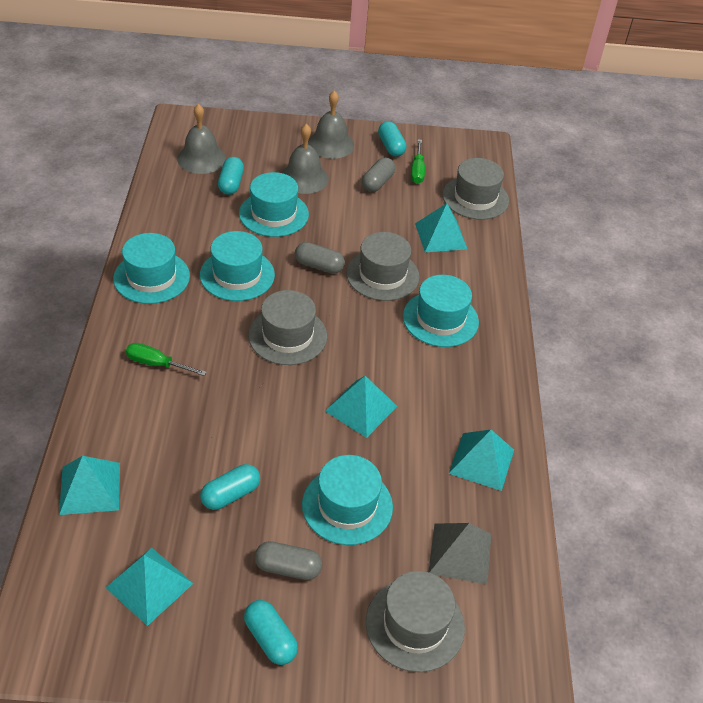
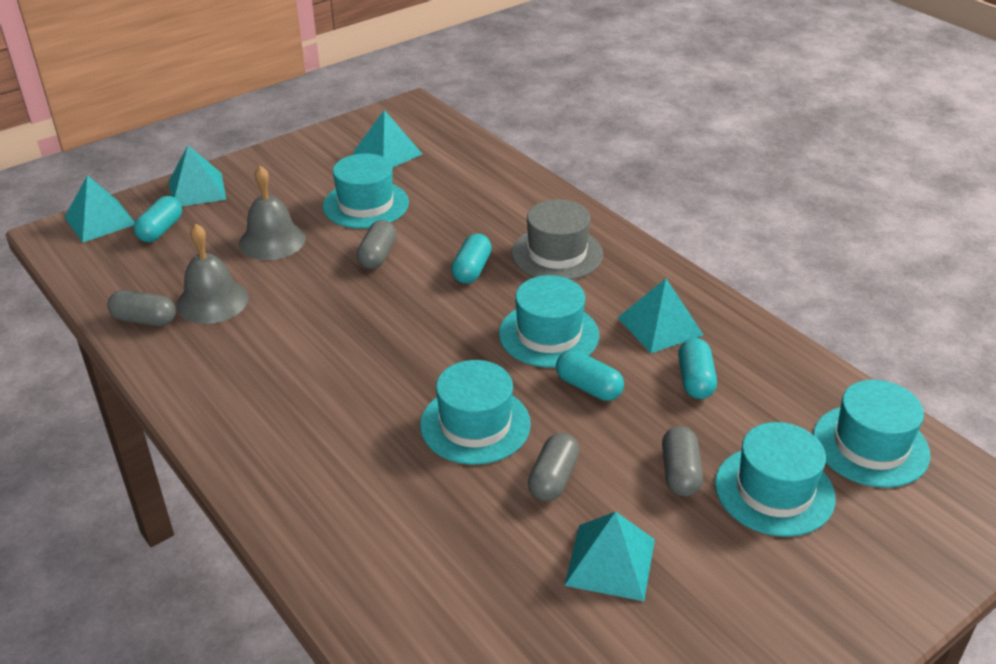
green screwdriver: [126,343,207,376] [411,139,425,184] = 2 -> none = 0
grey bell: [177,104,226,174] [281,124,329,194] [308,91,354,159] = 3 -> [176,224,249,324] [239,166,306,260] = 2
grey capsule: [255,541,322,580] [295,242,345,274] [362,157,395,192] = 3 -> [107,290,176,326] [357,220,397,269] [528,433,579,501] [662,426,703,497] = 4
grey hat: [248,290,327,365] [346,232,420,301] [366,571,465,672] [442,158,509,220] = 4 -> [511,199,603,280] = 1
grey pyramid: [429,523,491,584] = 1 -> none = 0

